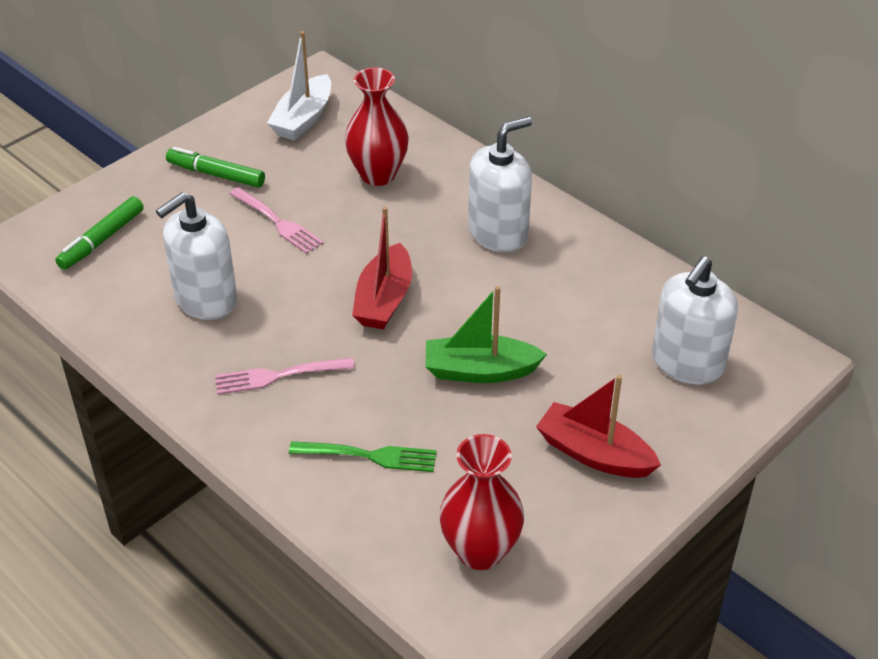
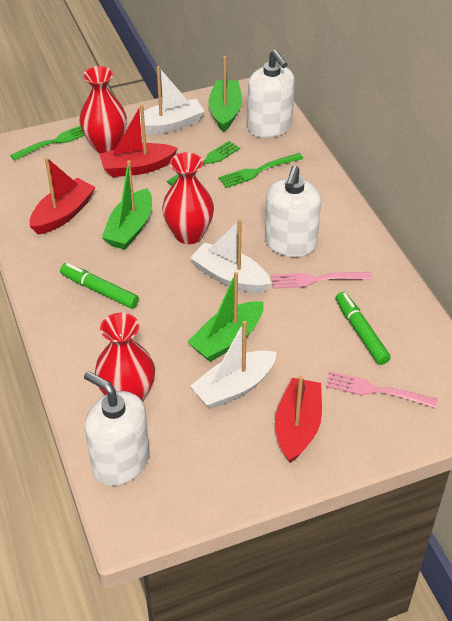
green boat: [426,286,547,383] = 1 -> [101,160,152,250] [188,272,264,362] [208,56,242,132] = 3
green fork: [289,441,436,472] = 1 -> [10,126,85,161] [167,141,240,186] [219,153,303,188] = 3
red boat: [352,207,412,330] [536,375,661,478] = 2 -> [30,157,96,235] [99,104,178,177] [275,376,322,463] = 3
red vase: [345,67,409,186] [439,434,524,570] = 2 -> [79,66,127,153] [95,313,155,402] [162,152,214,244] = 3
white boat: [267,31,331,140] = 1 -> [140,66,205,135] [190,219,272,293] [190,321,277,409] = 3

